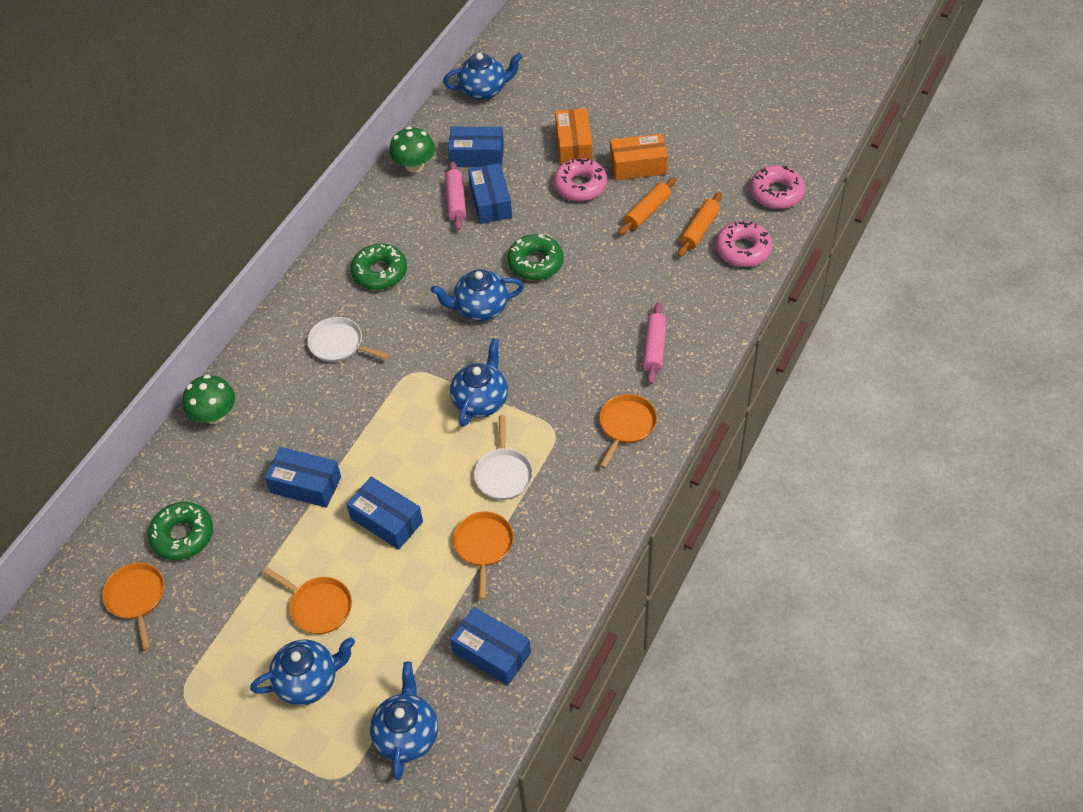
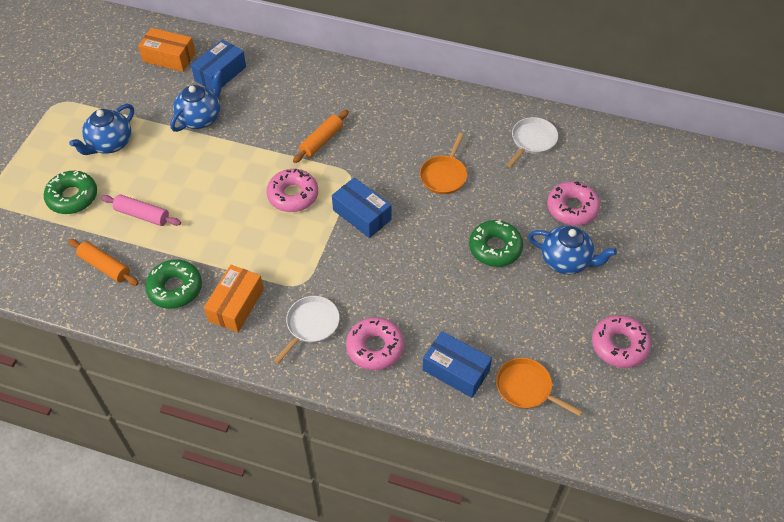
blue box: [265,447,341,508] [346,476,423,550] [448,127,504,167] [450,607,531,685] [468,163,512,224] = 5 -> [191,39,246,90] [332,177,391,238] [423,331,492,398] = 3
blue teapot: [250,637,355,705] [370,662,438,780] [431,269,524,321] [443,53,522,100] [450,338,508,427] = 5 -> [69,104,134,155] [170,70,222,132] [528,225,617,275] = 3
green mushroom: [182,374,235,424] [389,127,435,173] = 2 -> none = 0
orange pan: [102,562,164,650] [263,567,352,634] [453,511,514,600] [599,394,657,468] = 4 -> [420,133,467,194] [496,358,583,416] = 2
pink donut: [553,158,607,201] [716,221,773,267] [750,165,805,209] = 3 -> [266,169,318,212] [346,317,404,370] [547,181,600,226] [592,315,651,368] = 4
pink rolling pin: [445,161,466,230] [643,302,667,384] = 2 -> [101,194,181,226] = 1

